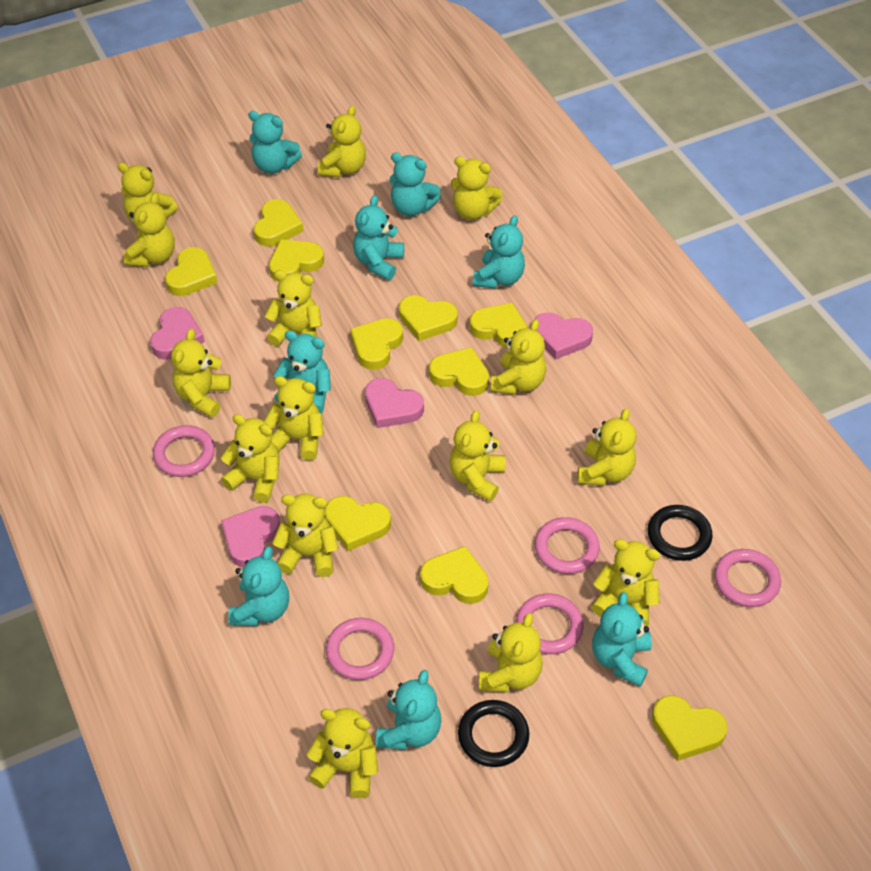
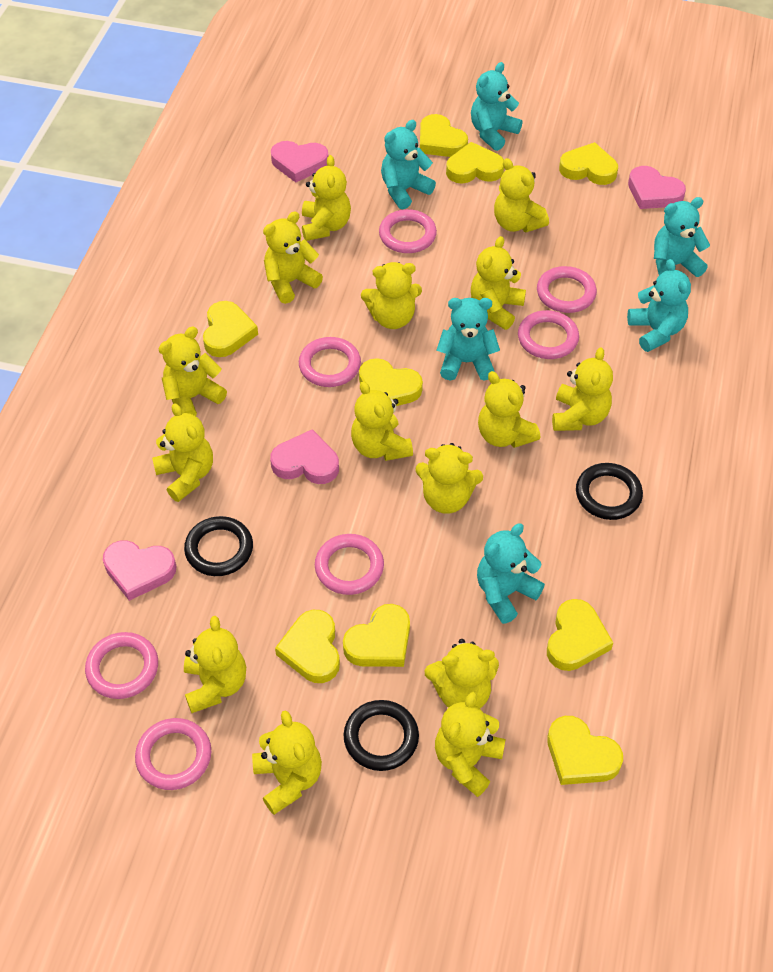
black ring: [458,700,529,767] [648,505,713,561] = 2 -> [184,516,253,576] [344,700,419,771] [576,463,643,520] = 3
pink ring: [153,425,215,477] [326,618,394,680] [516,594,584,654] [535,517,600,574] [714,549,781,607] = 5 -> [85,632,158,699] [135,718,211,790] [299,337,361,387] [315,534,384,595] [379,209,437,253] [518,310,579,359] [537,266,597,313] = 7
turquoise teddy bear: [228,546,289,626] [248,111,302,174] [273,330,331,414] [353,195,404,280] [376,670,442,750] [389,153,441,216] [473,215,525,289] [592,592,652,687] = 8 -> [381,120,436,210] [437,298,500,381] [471,62,522,151] [477,523,545,624] [627,259,691,352] [654,197,710,277] = 6
yellow heart: [165,247,218,296] [254,199,304,246] [269,239,324,282] [325,496,391,551] [350,318,403,370] [399,295,458,341] [420,546,489,604] [429,347,489,396] [470,303,527,349] [652,695,728,761] = 10 -> [203,301,258,357] [275,610,340,683] [343,604,410,667] [359,358,423,406] [420,114,468,157] [446,142,504,184] [547,599,613,671] [547,716,623,785] [559,142,618,185] = 9

